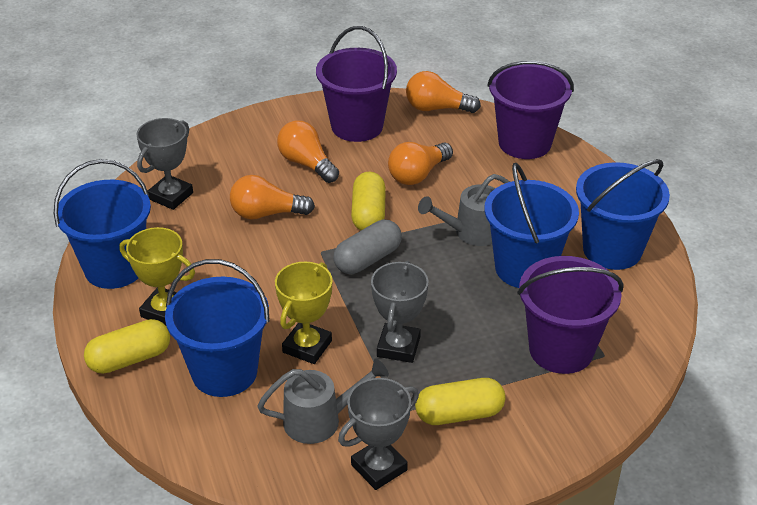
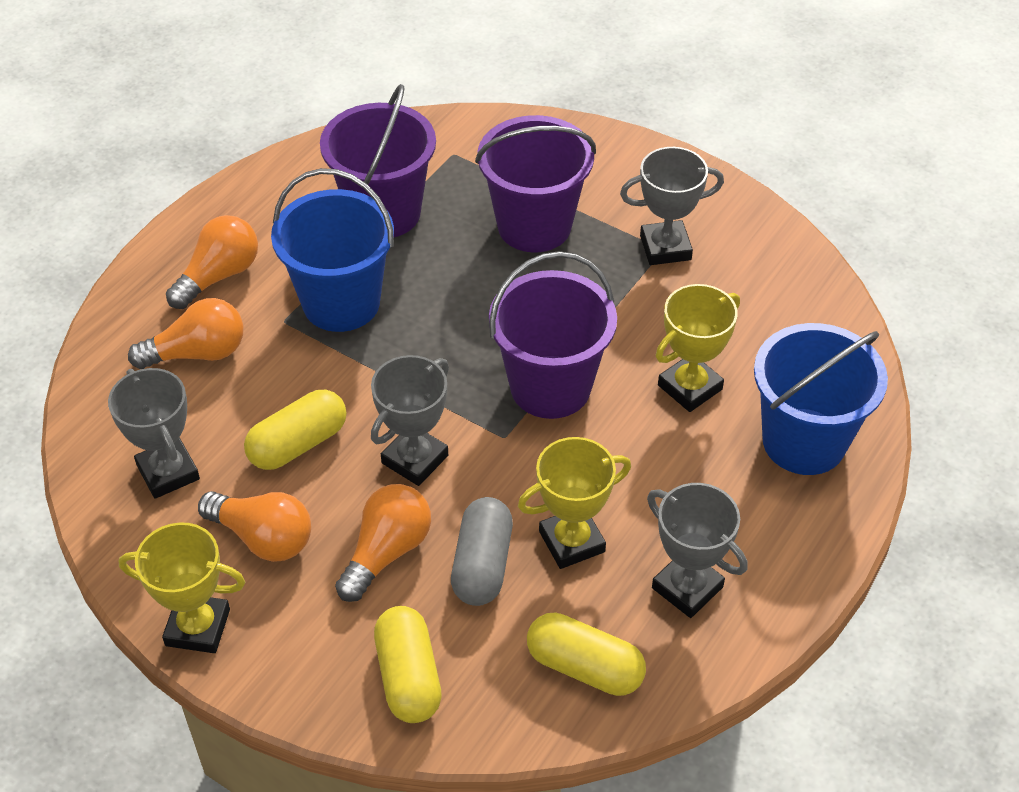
blue bucket: [54,159,151,289] [165,259,270,397] [485,163,579,288] [576,159,670,270] = 4 -> [271,168,394,332] [754,323,888,475] = 2
grey trophy: [136,118,193,210] [338,378,419,490] [371,261,429,363] = 3 -> [108,368,200,499] [371,355,449,486] [620,147,724,265] [647,483,748,618] = 4
grey watering can: [257,359,389,444] [418,174,510,246] = 2 -> none = 0
yellow trophy: [119,227,195,326] [275,261,332,364] = 2 -> [119,522,245,653] [518,437,631,569] [656,284,740,412] = 3

